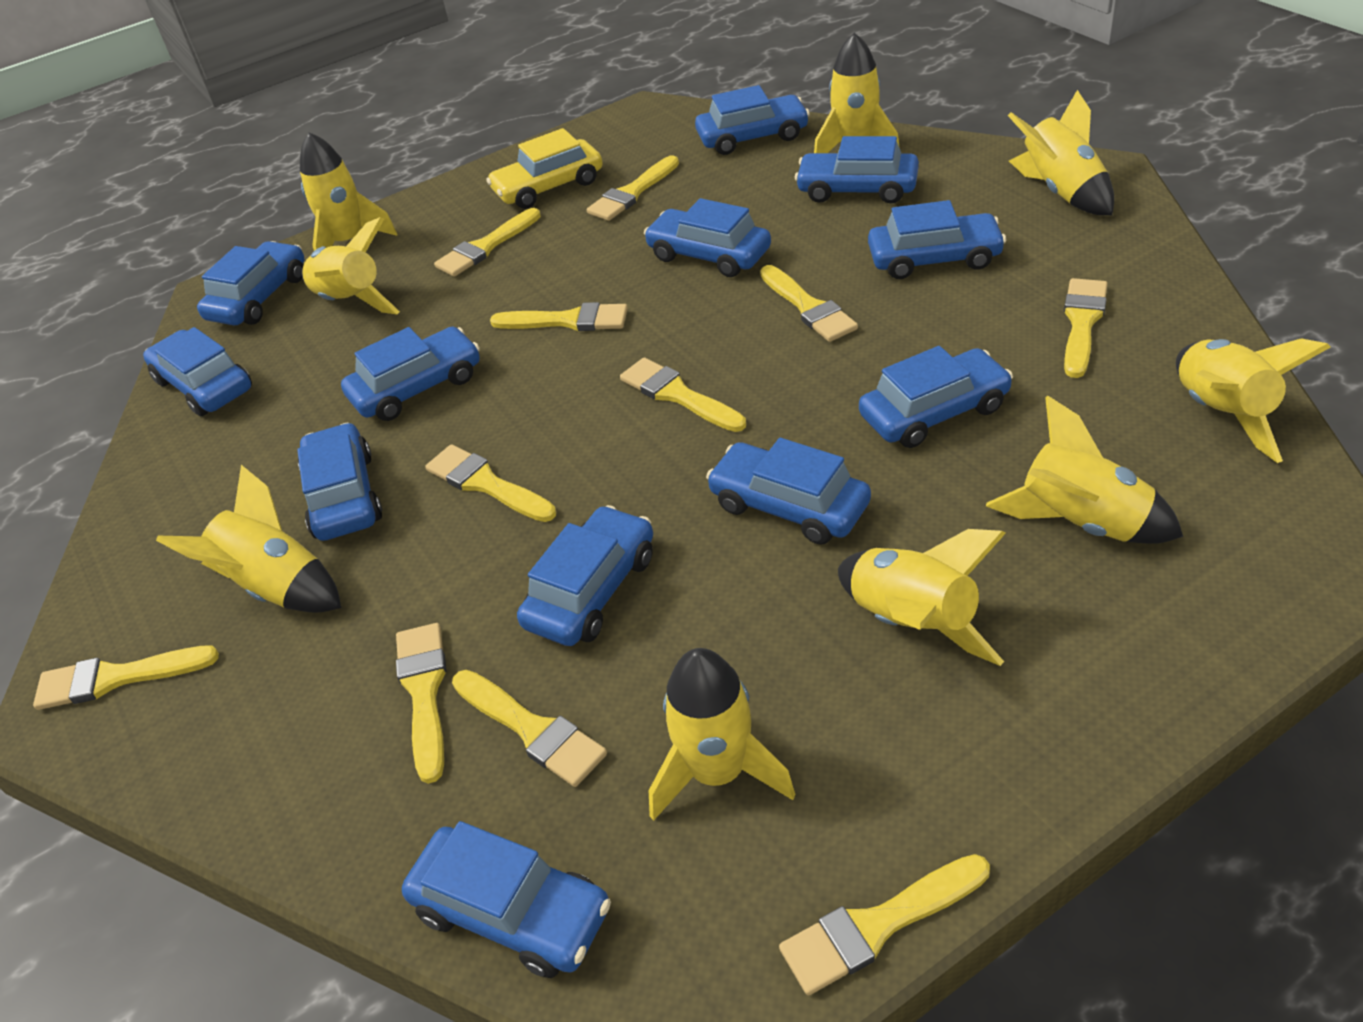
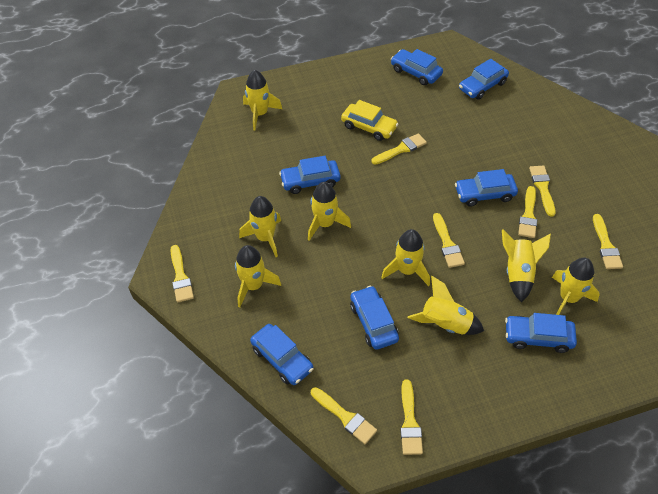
blue car: [143,327,252,416] [197,241,304,325] [297,422,382,541] [341,327,480,421] [402,821,611,978] [517,505,653,646] [644,198,771,277] [695,85,810,155] [706,438,871,545] [795,136,919,203] [859,346,1013,448] [868,200,1006,279] = 12 -> [250,324,314,385] [279,156,340,194] [350,286,399,350] [391,49,443,85] [455,169,518,207] [459,59,509,100] [505,313,577,353] = 7
yellow brush: [33,645,219,710] [396,623,446,784] [425,444,556,522] [434,208,541,277] [452,670,607,787] [490,302,628,331] [587,155,679,221] [620,357,746,432] [760,265,858,342] [779,854,990,996] [1064,278,1107,378] = 11 -> [170,245,194,302] [311,387,377,444] [371,133,427,165] [400,380,423,455] [433,213,465,268] [518,186,537,238] [529,165,556,217] [593,214,623,269] = 8
yellow rocket: [156,465,341,613] [300,132,397,251] [302,217,400,314] [649,648,795,821] [814,33,899,153] [838,529,1006,666] [986,395,1183,544] [1008,90,1114,215] [1176,338,1331,463] = 9 -> [235,245,281,307] [239,196,281,257] [243,70,282,130] [308,182,351,241] [381,229,430,286] [408,276,484,335] [502,229,551,302] [552,258,600,315] = 8

